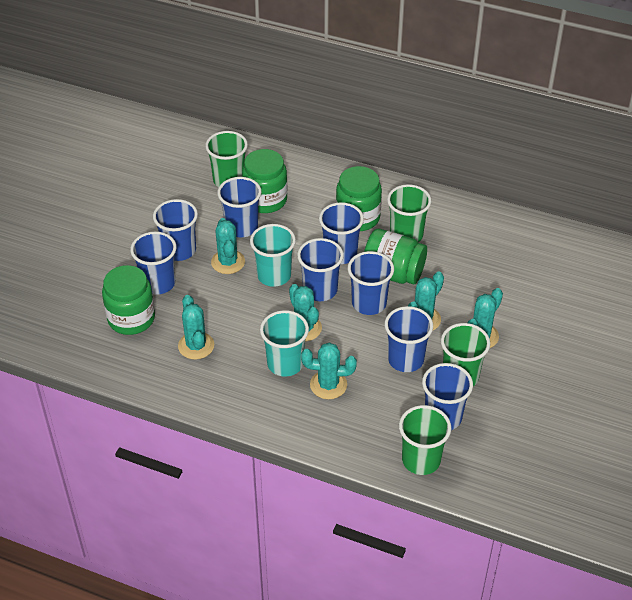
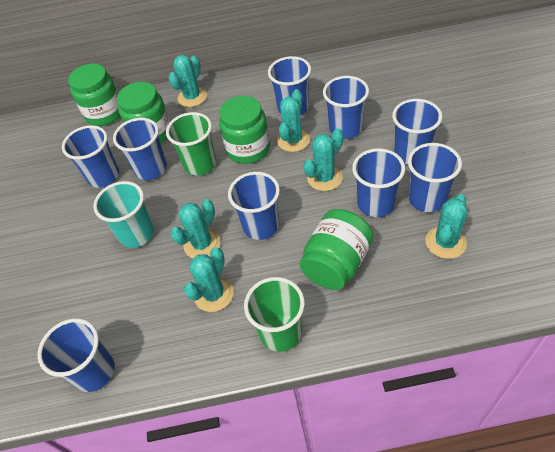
blue cup: [130,231,177,295] [153,199,198,261] [217,177,262,237] [297,238,344,301] [319,202,364,264] [348,251,394,315] [385,306,433,372] [422,363,473,430] = 8 -> [38,318,115,392] [62,125,119,188] [113,118,167,180] [228,172,280,240] [268,56,311,115] [323,76,369,139] [352,148,405,217] [392,99,442,164] [408,143,462,212] = 9
green cup: [205,131,248,187] [387,184,431,243] [399,405,451,475] [441,323,490,386] = 4 -> [166,112,216,175] [244,277,305,352] = 2
turquoise cup: [250,224,296,287] [260,310,309,377] = 2 -> [93,181,154,248] = 1

